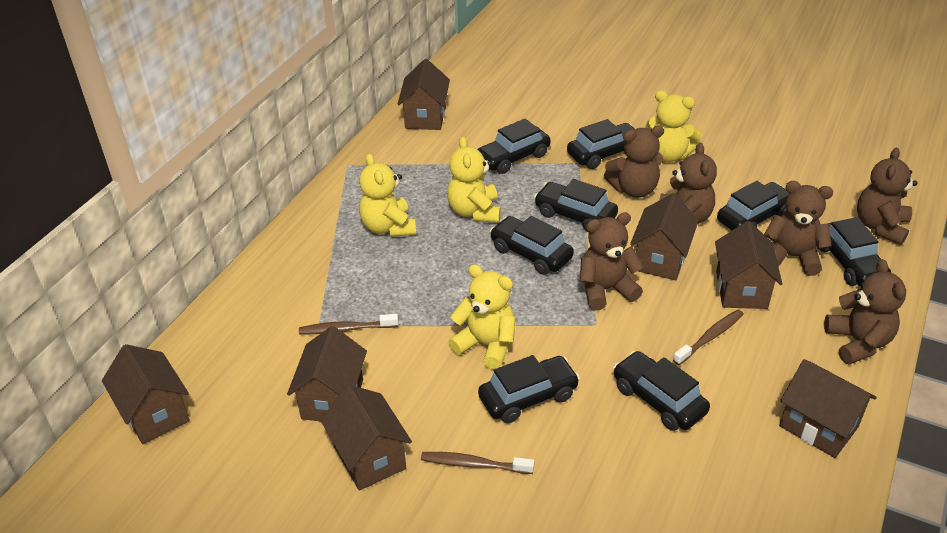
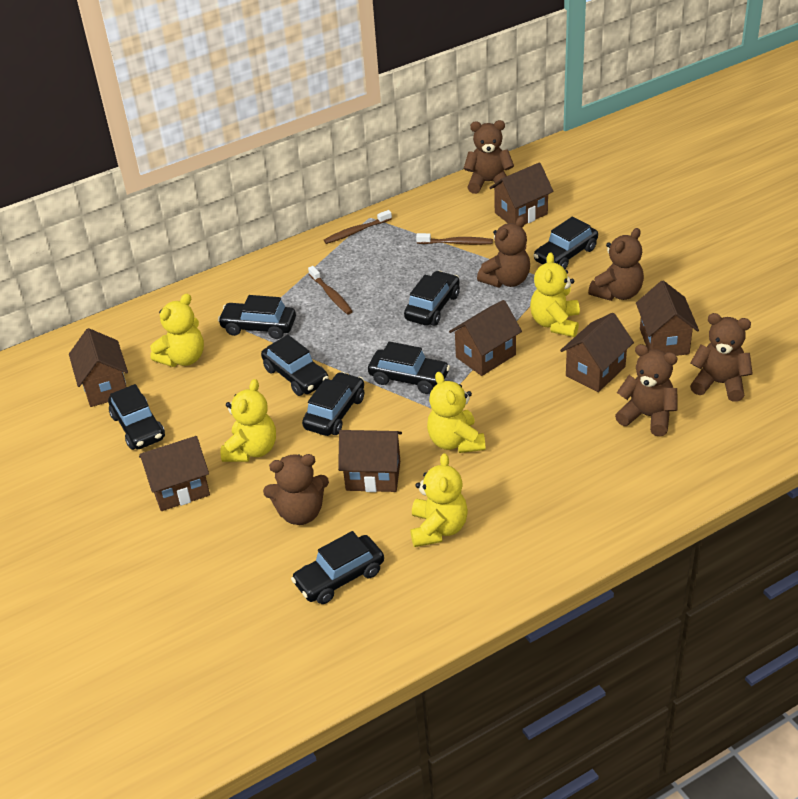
yellow teddy bear: [359,153,416,237] [447,137,501,223] [448,264,516,370] [646,90,703,162] = 4 -> [150,294,204,367] [221,379,276,462] [410,453,468,547] [427,372,485,453] [530,253,580,337] = 5

